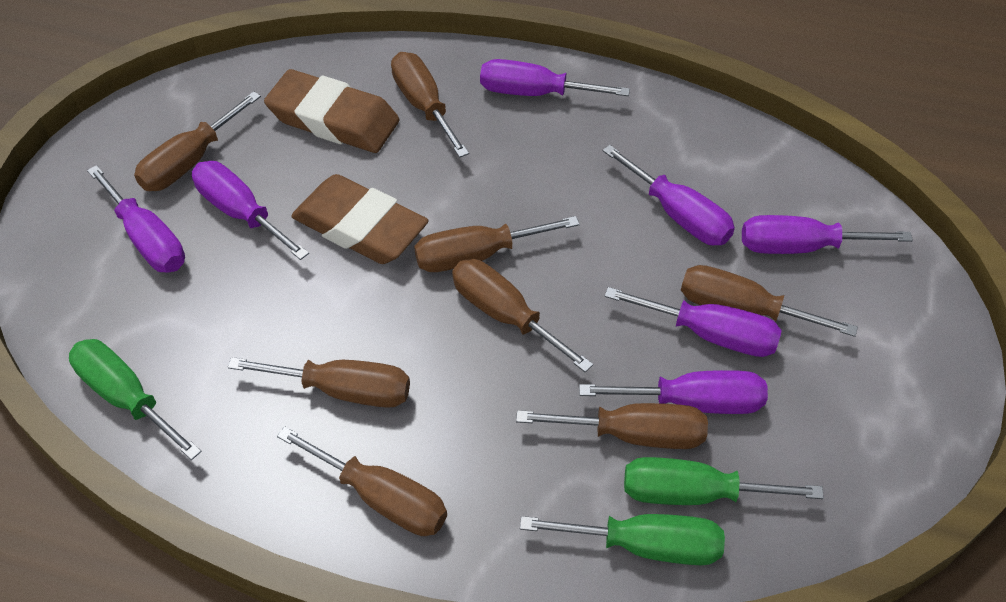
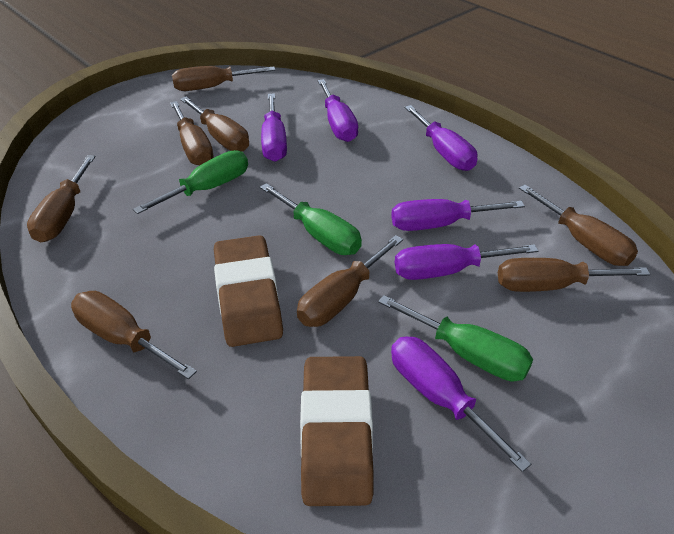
purple screwdriver: [87,165,185,273] [192,161,309,260] [480,59,630,96] [579,370,768,414] [602,145,735,245] [605,287,782,357] [742,215,913,254] = 7 -> [261,93,287,162] [318,79,358,142] [391,199,525,231] [391,336,531,472] [395,244,538,280] [404,105,477,171] = 6

